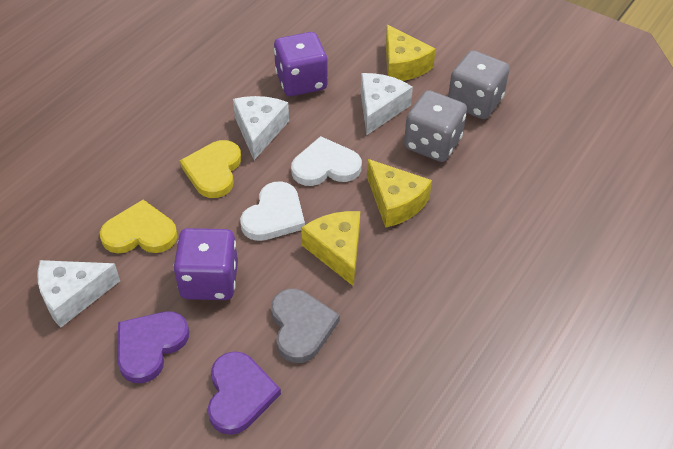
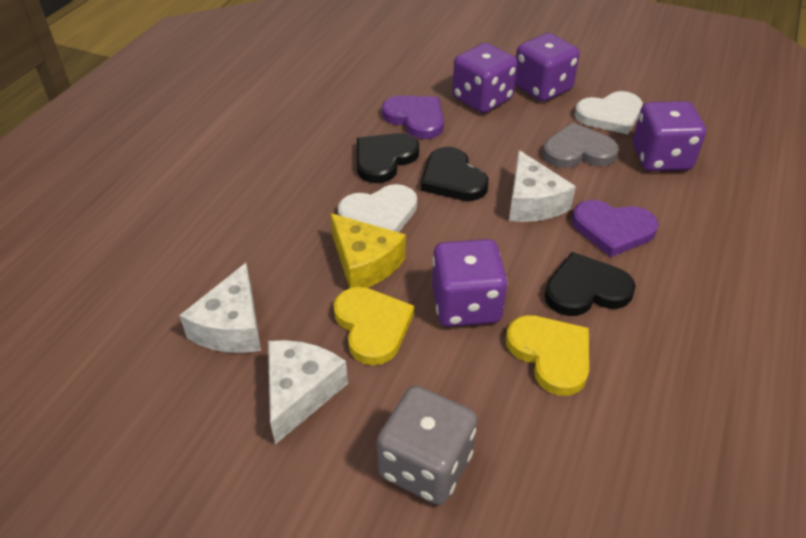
black heart: none = 0 -> [357,133,419,183] [421,147,489,201] [545,252,636,316] = 3
grey dice: [404,90,467,162] [448,50,510,119] = 2 -> [377,386,477,505] = 1
purple dice: [173,228,238,300] [274,32,328,96] = 2 -> [432,239,508,327] [452,43,518,113] [515,33,580,102] [633,101,706,171] = 4
yellow cheese: [301,211,360,286] [367,159,432,228] [386,25,436,81] = 3 -> [331,213,406,288] = 1

